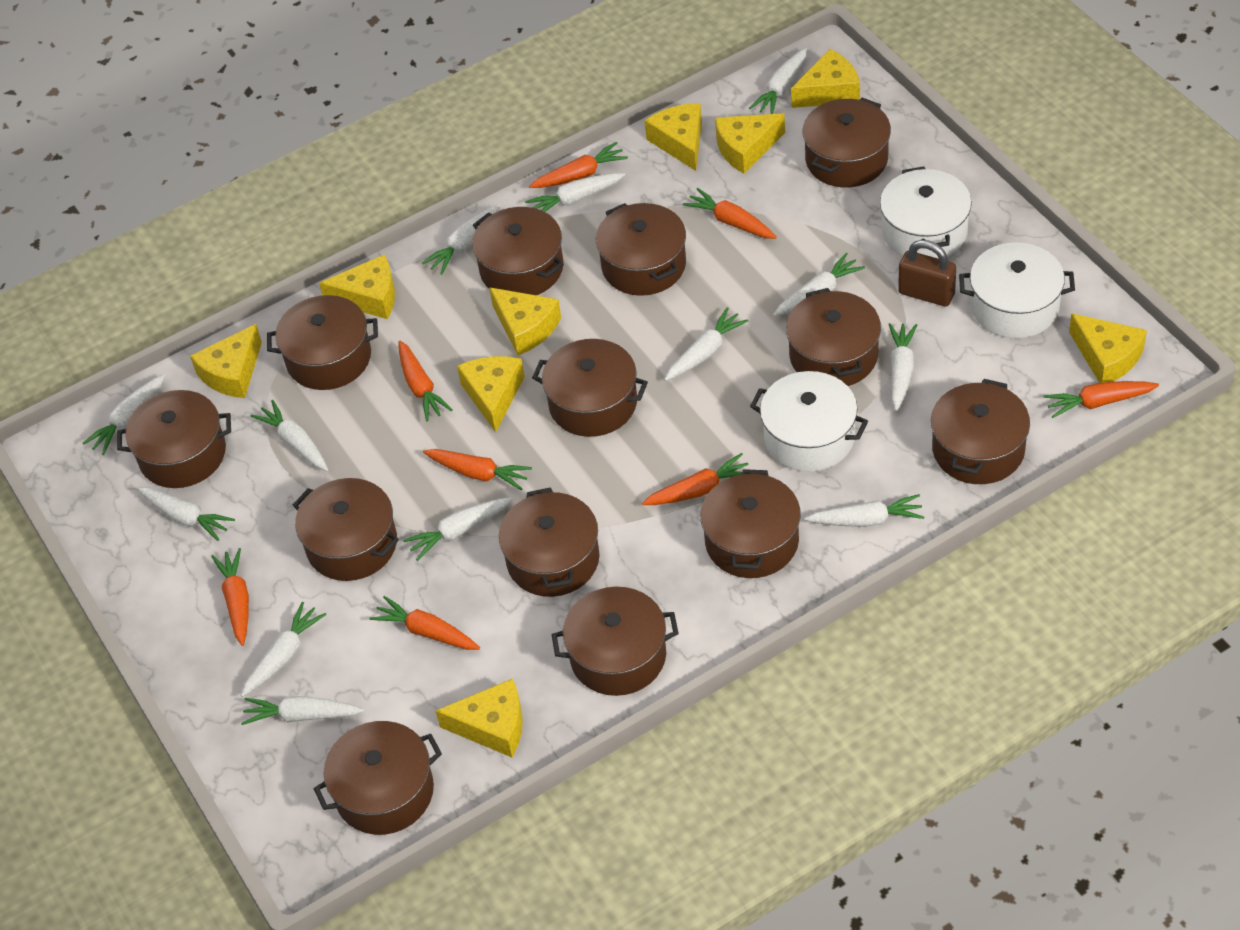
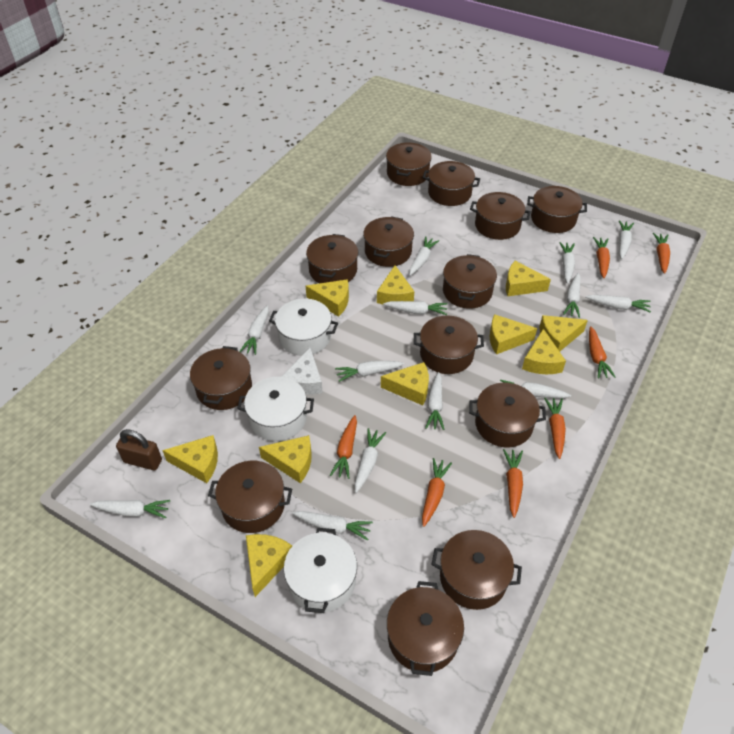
orange carrot: [211,548,249,646] [369,596,480,650] [398,340,453,421] [423,449,532,490] [529,142,628,188] [642,453,748,505] [683,188,777,239] [1044,381,1159,418] = 8 -> [330,415,357,479] [422,458,452,527] [503,449,523,518] [544,398,566,459] [589,326,615,378] [593,237,610,278] [653,233,670,274] = 7
white cheese: none = 0 -> [281,348,323,395] = 1
yellow cheese: [190,324,262,398] [319,255,395,319] [436,678,523,757] [457,356,525,433] [489,287,561,355] [644,103,702,171] [715,113,785,173] [791,49,860,108] [1069,313,1147,383] = 9 -> [162,435,218,483] [246,534,292,597] [259,435,312,483] [306,279,349,317] [377,265,414,305] [381,362,429,405] [490,314,537,354] [506,261,551,296] [522,329,566,374] [539,315,588,352] = 10

